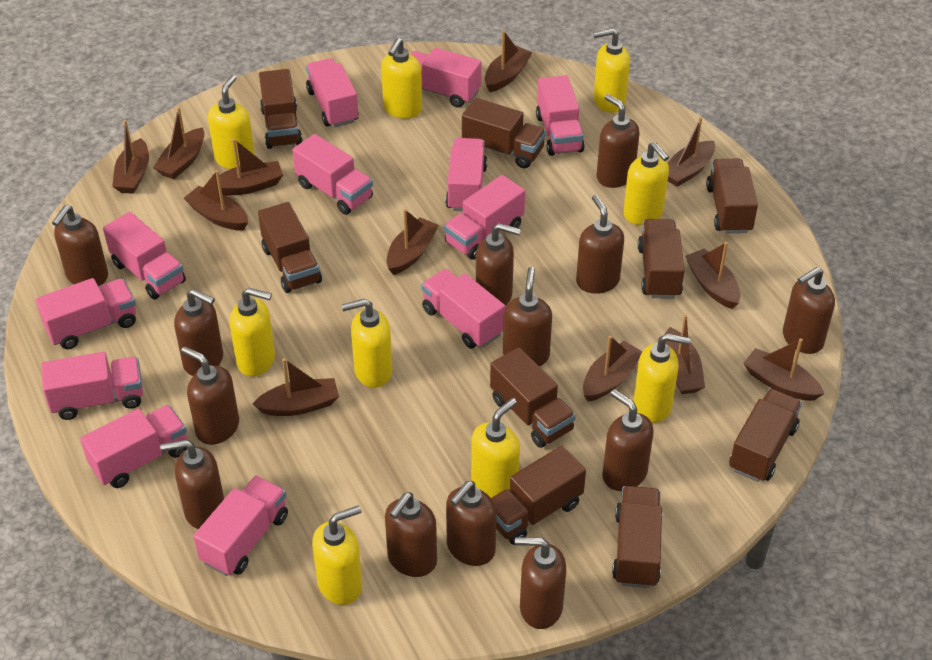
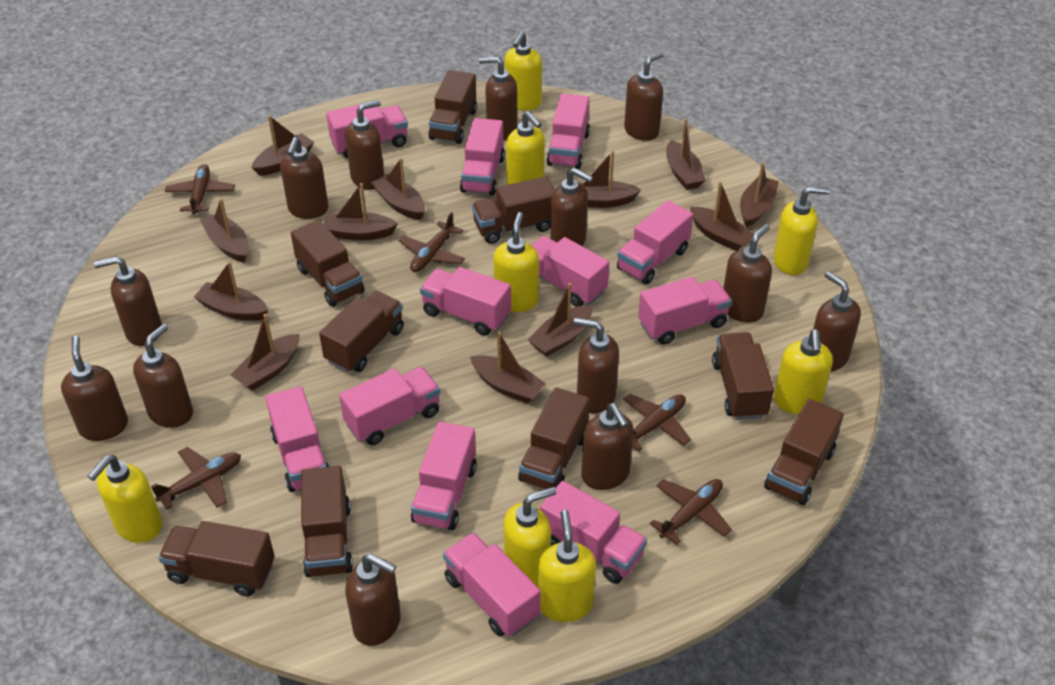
brown plane: none = 0 -> [151,447,241,509] [165,164,235,214] [398,212,465,272] [623,394,691,452] [650,479,732,545] = 5
yellow soap dispenser: [208,75,255,169] [229,288,275,376] [312,505,362,605] [342,299,393,388] [381,38,422,119] [471,398,520,498] [593,28,630,113] [623,142,669,225] [634,333,691,423] = 9 -> [87,455,162,543] [493,212,539,312] [504,31,542,111] [504,487,556,587] [506,111,545,185] [538,510,596,622] [773,186,830,275] [774,329,833,415] = 8

